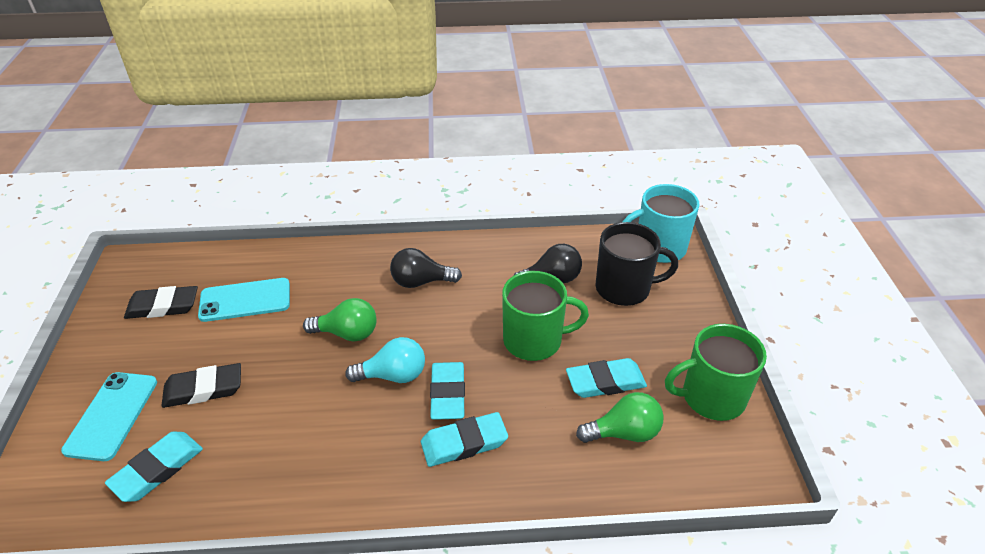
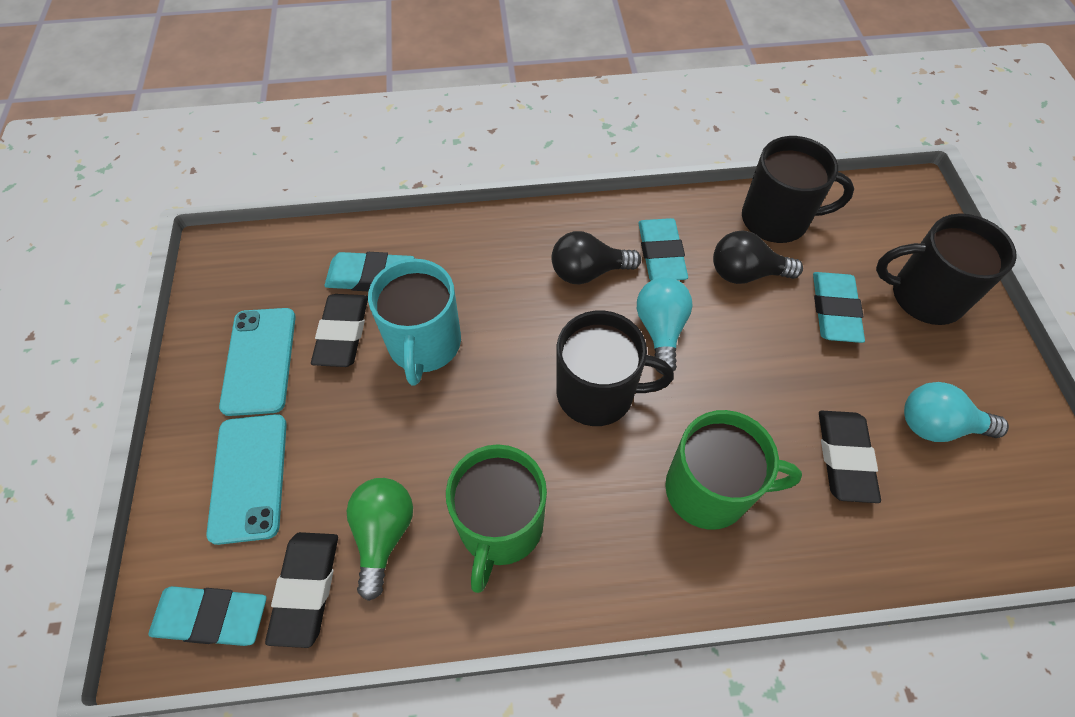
black eraser: [124,286,198,319] [161,363,241,408] = 2 -> [265,532,338,648] [311,294,368,367] [819,410,881,503] = 3
black mug: [595,222,678,306] = 1 -> [556,311,674,426] [742,136,854,243] [876,213,1017,325] = 3
green light bulb: [303,298,376,342] [576,392,664,443] = 2 -> [347,478,413,601] = 1
turquoise light bulb: [345,337,425,383] = 1 -> [637,277,693,375] [904,382,1009,442] = 2

